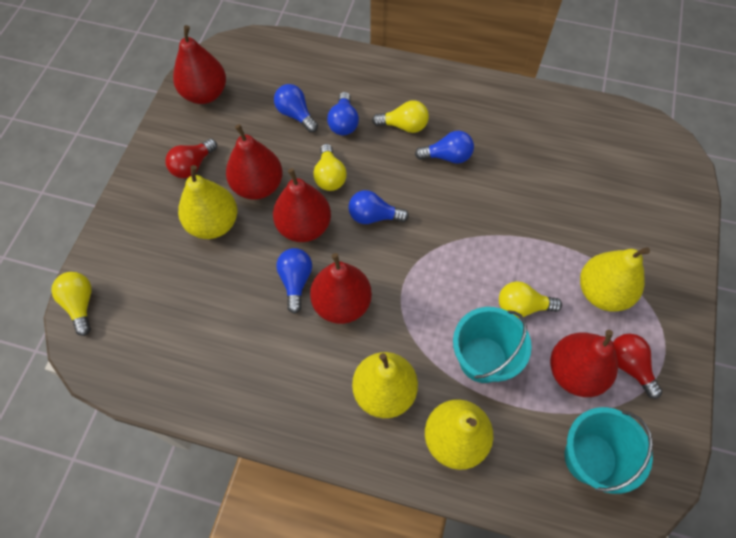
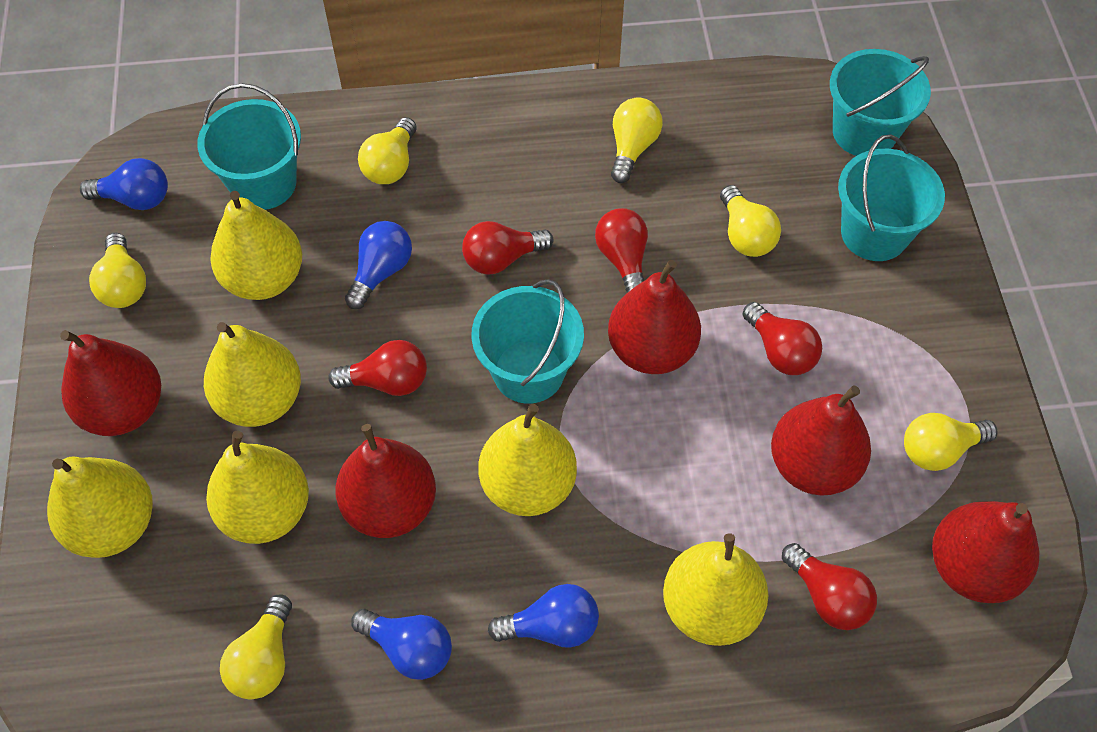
blue light bulb: [274,84,318,133] [276,248,312,314] [327,92,359,135] [348,190,409,224] [415,131,474,164] = 5 -> [80,158,168,210] [345,221,412,309] [351,609,452,680] [488,584,599,648] = 4
red light bulb: [165,139,217,179] [613,334,662,399] = 2 -> [328,340,427,396] [462,221,553,275] [595,208,648,293] [743,302,822,375] [782,543,877,630] = 5
turquoise bucket: [453,307,532,383] [564,407,653,494] = 2 -> [197,83,301,210] [471,279,584,404] [830,49,931,156] [838,134,945,261] = 4
yellow light bulb: [51,272,92,336] [313,144,347,191] [372,100,429,133] [499,281,562,318] = 4 -> [89,233,146,308] [220,594,292,700] [358,117,417,184] [611,97,663,183] [720,185,781,257] [904,413,998,471] = 6
yellow pear: [178,165,237,239] [352,352,418,418] [425,399,493,470] [580,247,650,312] = 4 -> [47,457,153,558] [204,322,301,427] [206,431,309,544] [210,191,302,300] [479,404,577,516] [663,534,768,646] = 6

